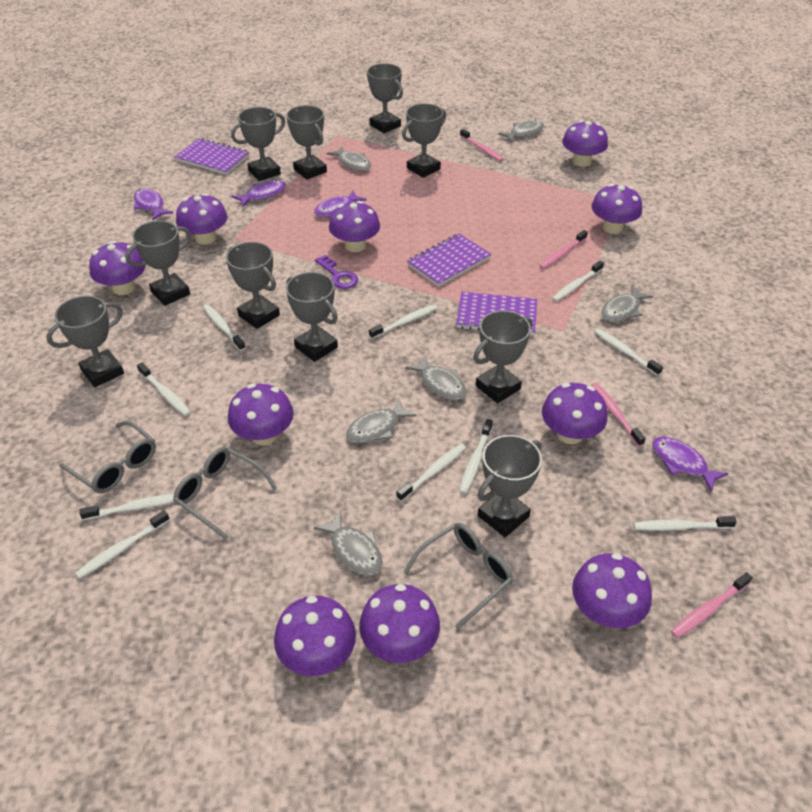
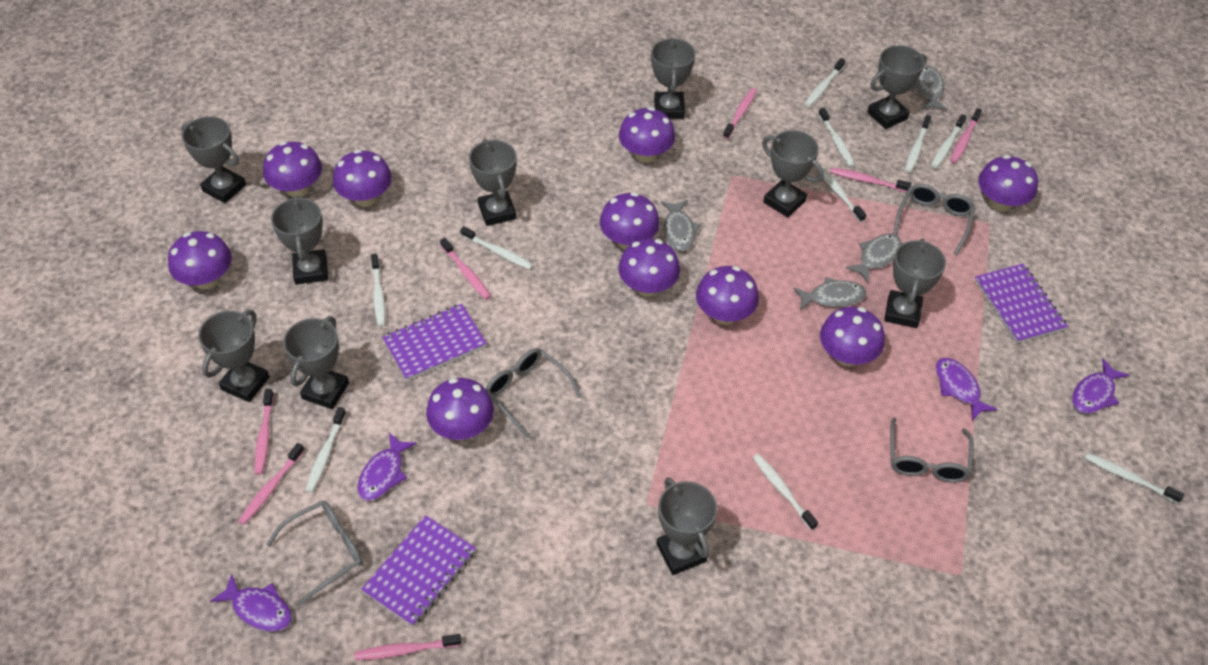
grey fish: [314,511,383,575] [326,146,371,171] [346,399,417,443] [405,355,466,400] [498,120,544,142] [601,285,653,322] = 6 -> [661,200,701,251] [793,277,866,310] [845,234,902,283] [912,66,947,110] = 4
grey glasses: [59,420,156,493] [173,447,277,540] [403,523,513,629] = 3 -> [266,500,363,604] [486,348,581,438] [890,417,974,483] [893,184,975,255] = 4
pink toothbrush: [460,129,503,161] [539,230,588,269] [591,383,646,446] [671,572,753,638] = 4 -> [238,443,305,525] [255,389,274,475] [354,634,462,660] [440,238,491,300] [723,88,757,139] [830,168,911,192] [950,108,982,163] = 7
purple key: [315,255,358,289] = 1 -> none = 0

